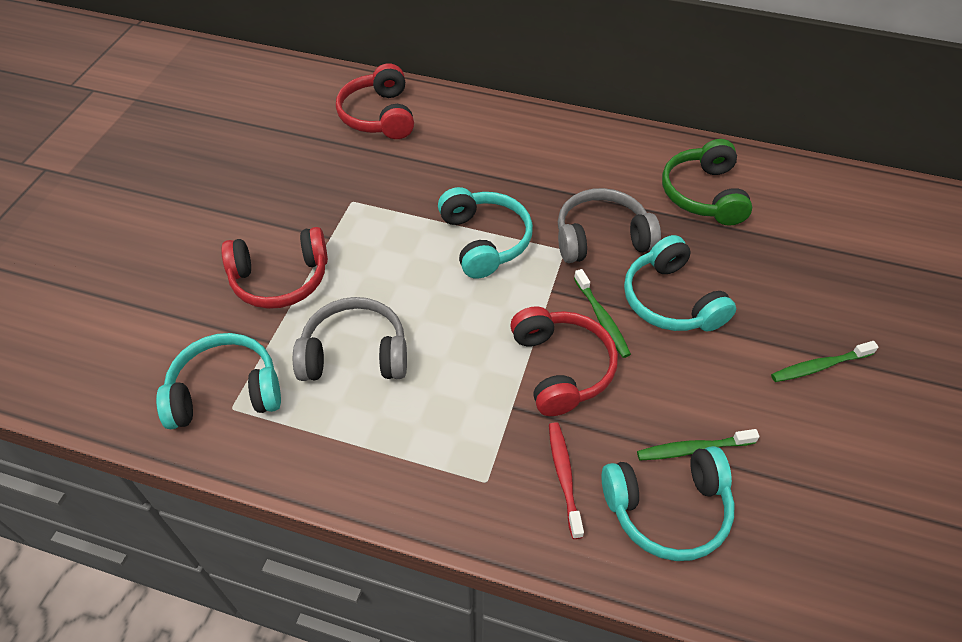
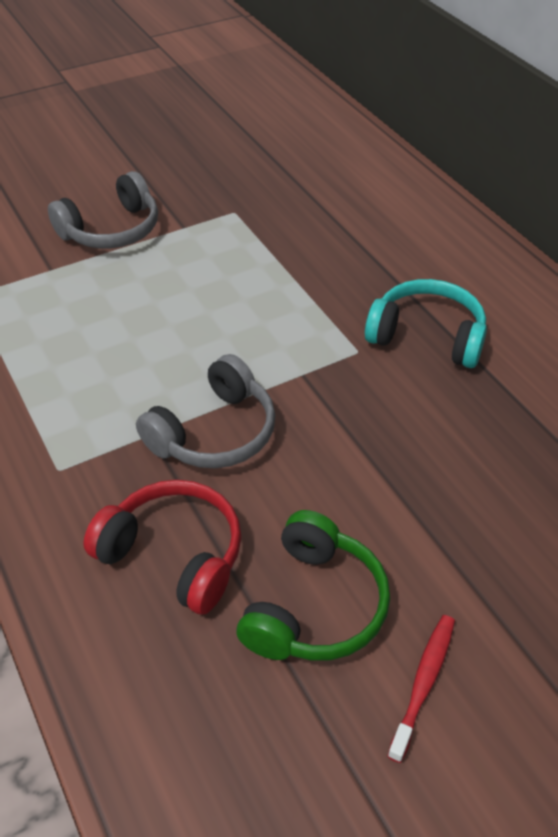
green toothbrush: [574,269,631,358] [637,429,760,460] [771,341,878,382] = 3 -> none = 0
red headphones: [221,227,328,309] [336,63,414,139] [510,306,618,416] = 3 -> [83,480,242,615] = 1
turquoise headphones: [156,333,281,429] [438,187,533,279] [601,446,735,561] [624,235,736,331] = 4 -> [365,279,487,368] = 1

